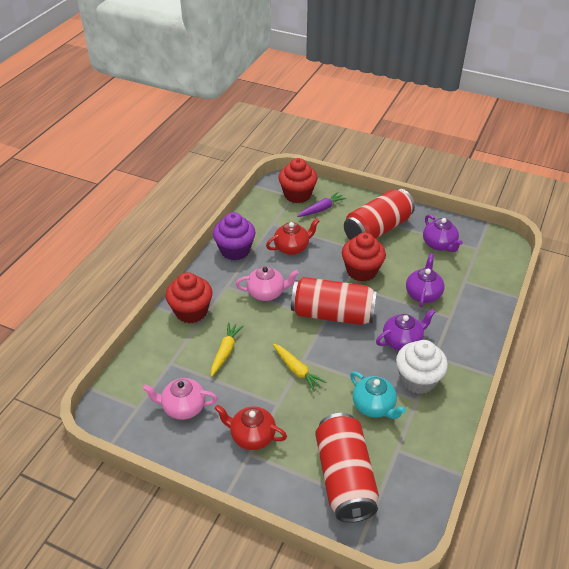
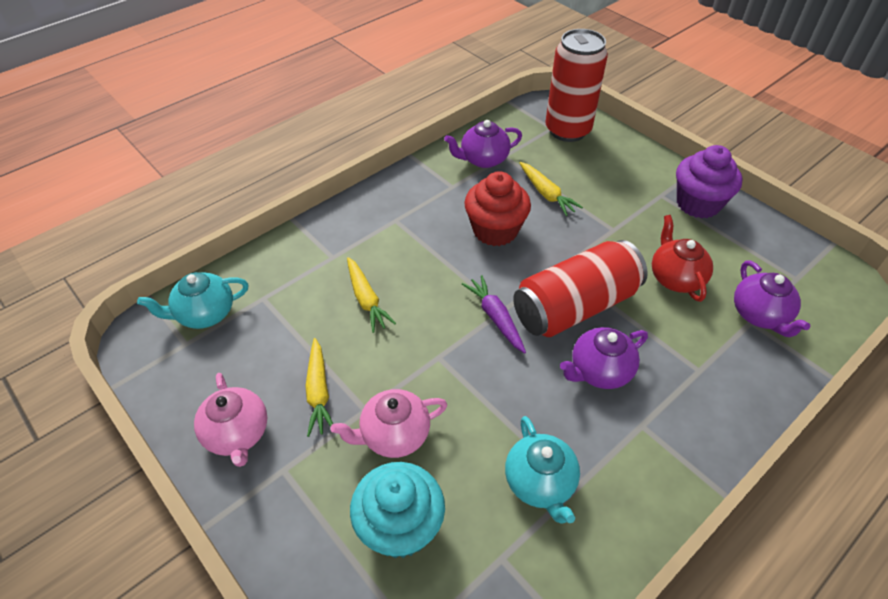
red can: [291,277,377,325] [315,413,379,523] [344,189,415,240] = 3 -> [513,240,648,337] [545,29,608,142] = 2
red cupcake: [166,272,213,323] [278,158,318,203] [342,232,386,282] = 3 -> [464,171,531,246] = 1
red teapot: [215,405,287,450] [266,218,319,255] = 2 -> [652,215,713,302] = 1
turquoise cupcake: none = 0 -> [350,462,445,558] = 1
turquoise teapot: [350,372,406,419] = 1 -> [137,272,248,329] [505,416,580,524] = 2
white cupcake: [396,340,448,394] = 1 -> none = 0
yellow carrot: [211,322,243,377] [273,344,326,392] = 2 -> [305,338,333,437] [347,257,396,333] [520,162,583,216] = 3

